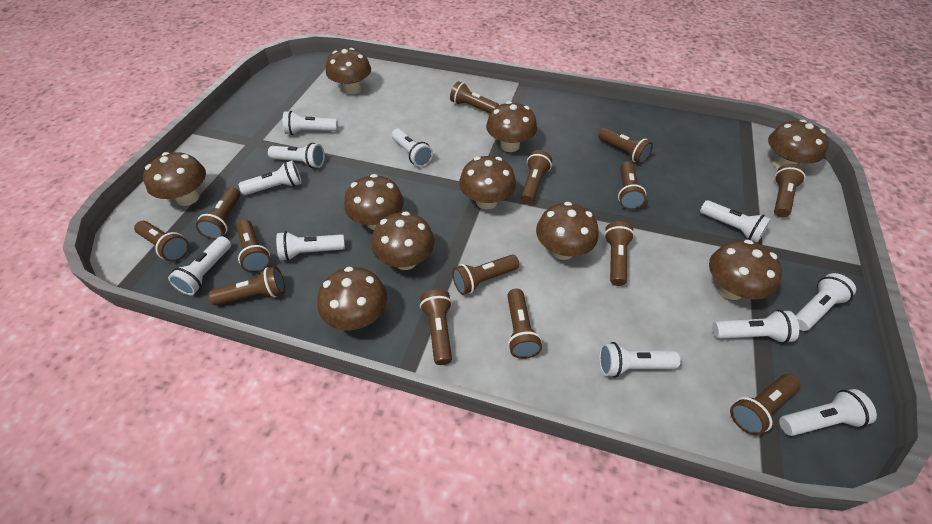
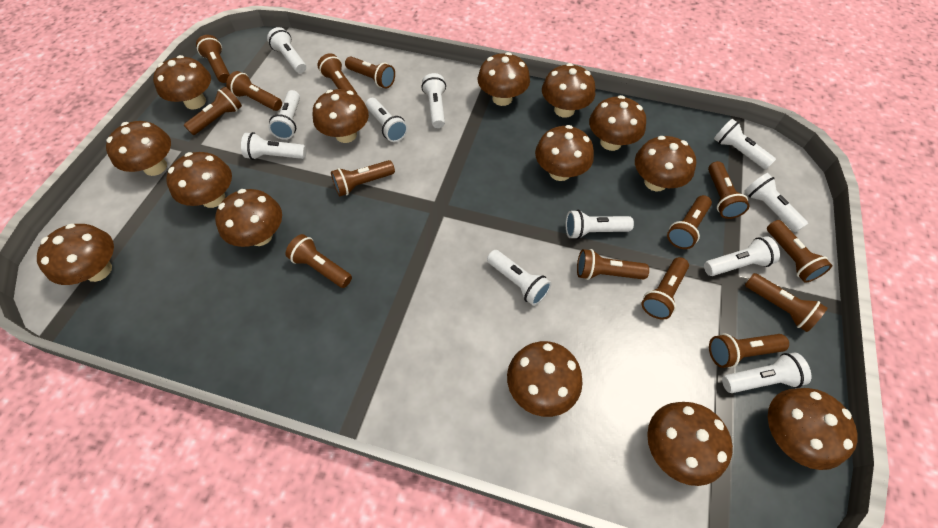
brown mushroom: [143,152,206,206] [317,267,387,331] [326,48,371,94] [344,174,404,230] [371,211,434,270] [459,156,516,210] [486,101,537,152] [536,202,599,260] [709,240,782,300] [768,120,829,169] = 10 -> [37,223,114,285] [106,121,171,176] [153,55,211,109] [166,152,232,208] [215,189,282,247] [313,89,369,143] [478,52,530,106] [507,341,583,417] [535,125,594,181] [542,63,595,118] [589,95,646,151] [635,136,696,191] [647,402,733,486] [768,388,858,470] = 14

